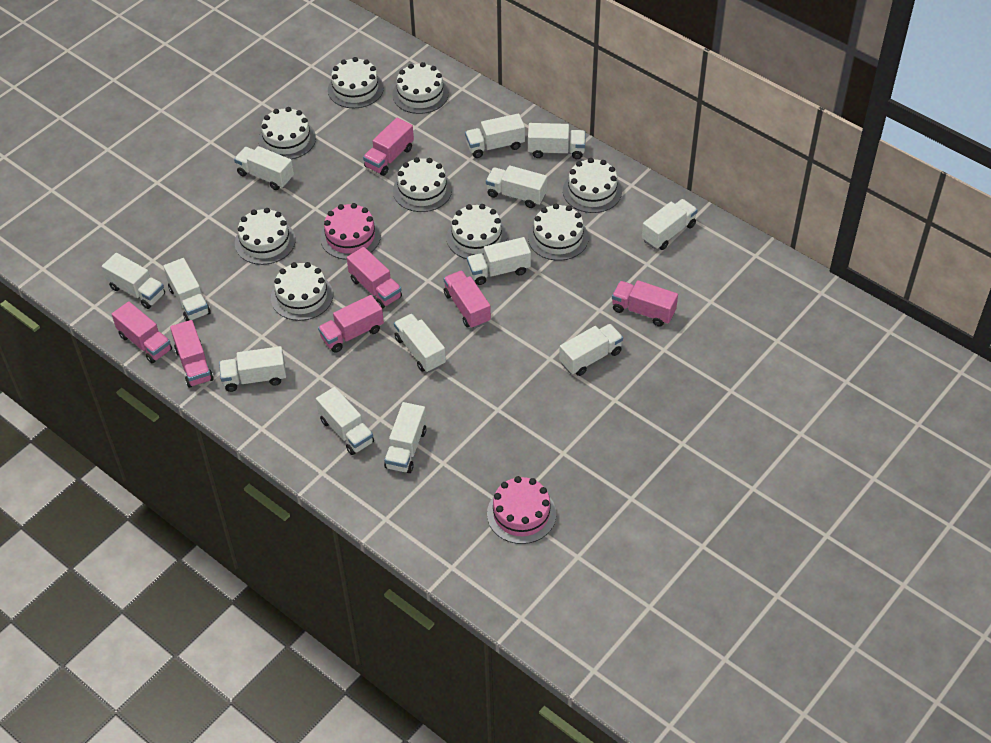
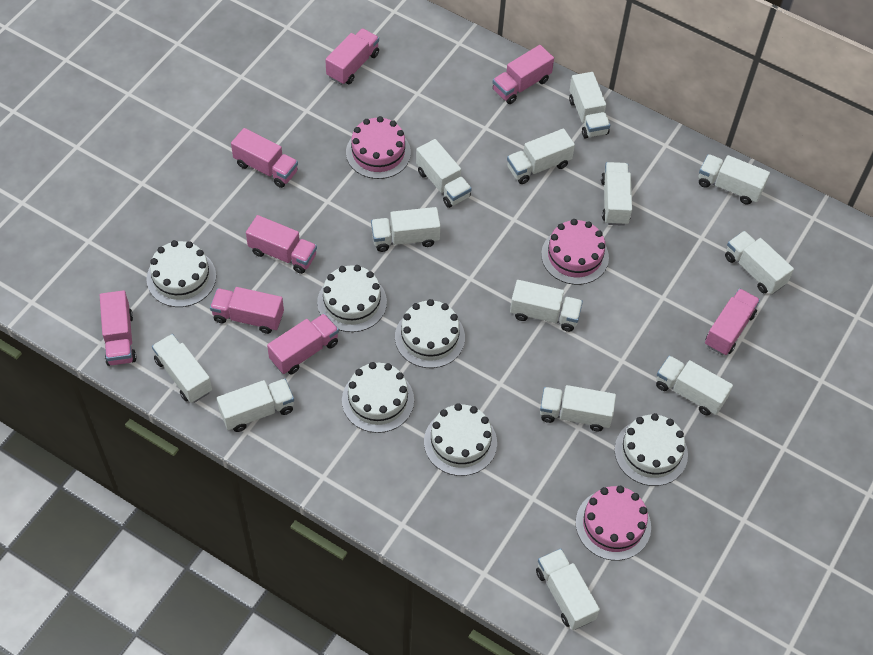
pink cake: [320,203,381,260] [487,476,556,544] = 2 -> [346,116,411,179] [541,219,609,285] [576,486,651,560] = 3
pink truck: [112,301,172,363] [170,320,214,388] [318,295,384,353] [347,247,402,309] [363,118,414,176] [444,270,491,329] [612,280,678,327] = 7 -> [100,290,137,366] [210,287,284,334] [231,128,298,188] [246,215,317,274] [267,314,339,375] [325,28,379,85] [492,45,554,104] [705,288,760,355] = 8
white cake: [235,208,295,265] [258,107,316,160] [271,262,333,321] [328,57,384,108] [392,62,449,114] [393,157,452,212] [447,204,507,259] [528,204,589,261] [563,158,622,213] = 9 -> [147,240,216,307] [317,265,387,332] [342,362,414,433] [395,299,465,368] [424,403,497,476] [615,413,688,486] = 6

